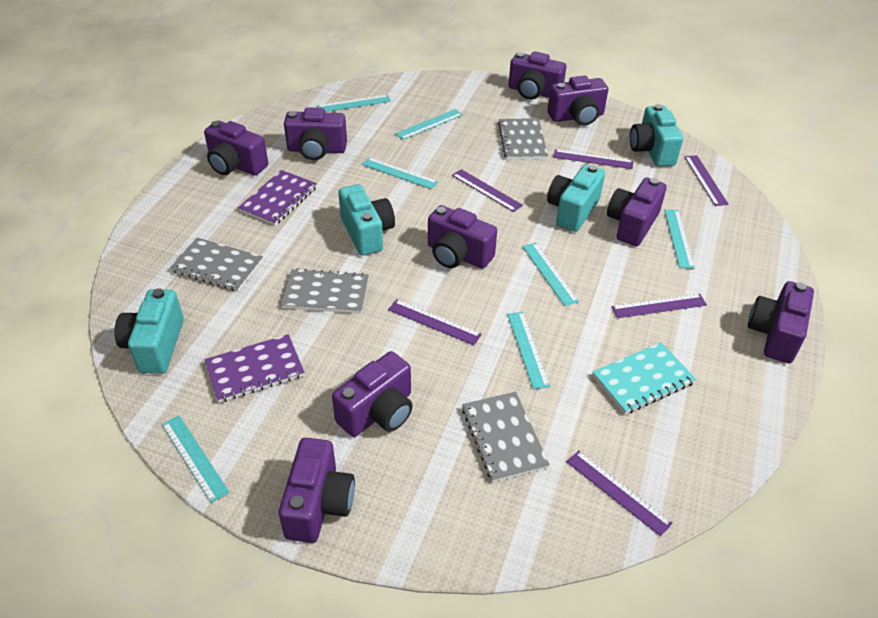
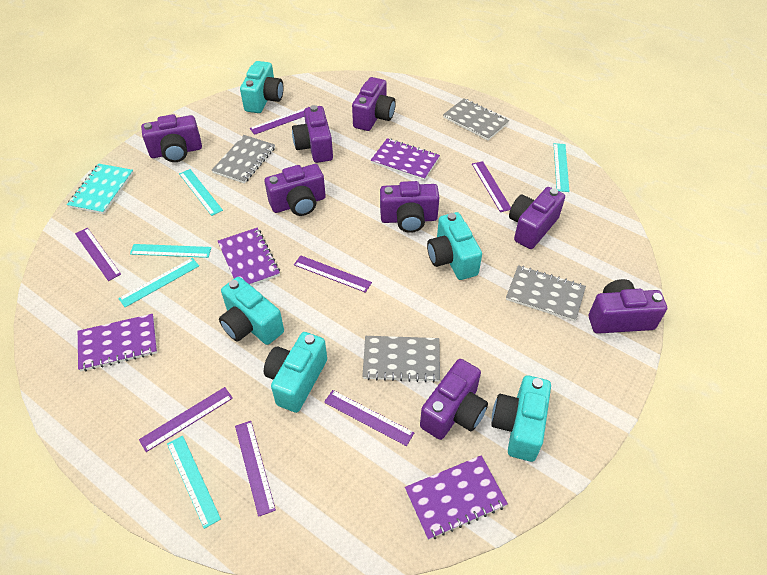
purple camera: [204,121,268,175] [278,438,355,543] [284,107,347,160] [332,351,413,437] [428,205,497,269] [509,51,566,100] [547,75,609,126] [607,178,667,246] [748,281,814,363] = 9 -> [141,114,202,162] [265,164,326,216] [292,105,333,163] [352,77,396,131] [380,181,439,233] [420,359,488,440] [509,187,565,249] [589,279,667,334] = 8
purple notebook: [205,334,305,403] [238,170,317,225] = 2 -> [78,314,157,371] [218,228,280,286] [371,138,440,181] [405,455,508,540] = 4
purple ruler: [388,299,482,345] [452,169,523,212] [553,149,633,169] [567,450,673,536] [611,294,707,318] [685,155,729,206] = 6 -> [75,228,121,281] [139,387,233,452] [235,421,276,517] [250,107,308,135] [294,255,372,293] [324,390,414,446] [472,161,511,212] = 7
turquoise camera: [114,288,184,373] [338,184,395,256] [547,164,605,232] [630,104,683,167] = 4 -> [219,277,284,345] [240,61,283,113] [264,332,327,413] [427,212,482,280] [491,375,551,462] = 5
turquoise ruler: [162,415,230,503] [317,95,391,112] [362,157,438,189] [395,109,463,140] [507,312,550,389] [522,243,579,306] [664,210,695,269] = 7 -> [118,258,199,307] [130,244,211,258] [167,436,221,529] [179,169,223,216] [554,143,569,192] = 5

